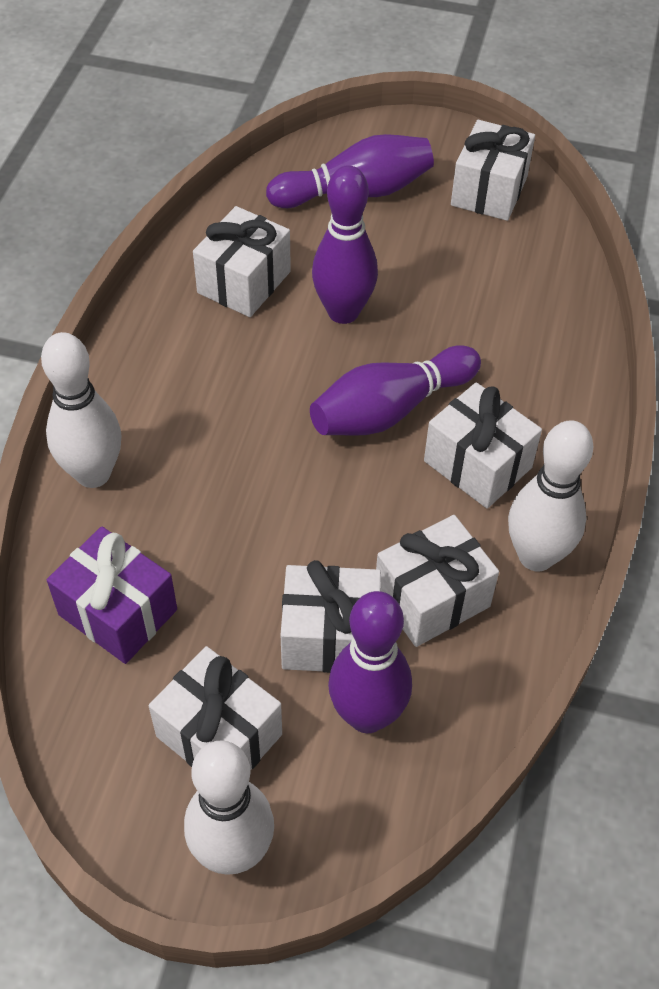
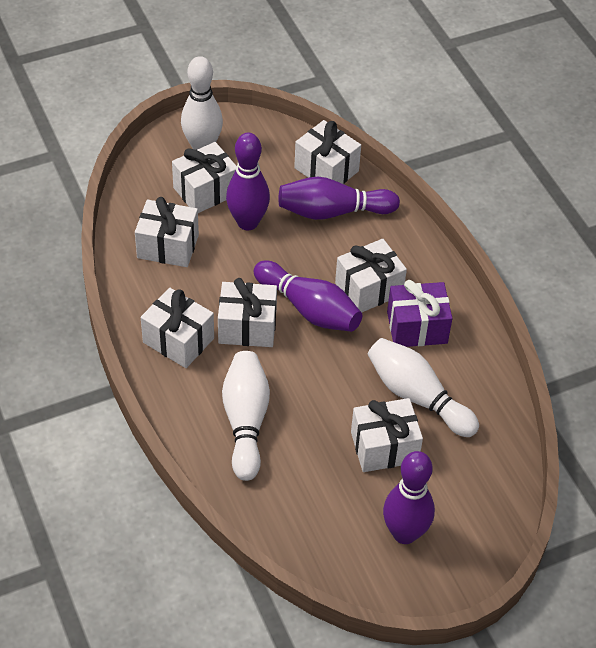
white gift: [149,646,282,770] [193,206,291,317] [281,560,381,673] [376,515,499,647] [424,382,542,509] [451,120,535,221] = 6 -> [135,197,199,267] [141,288,214,368] [172,142,237,213] [218,278,277,347] [294,120,361,184] [335,239,407,312] [351,398,423,472] = 7

